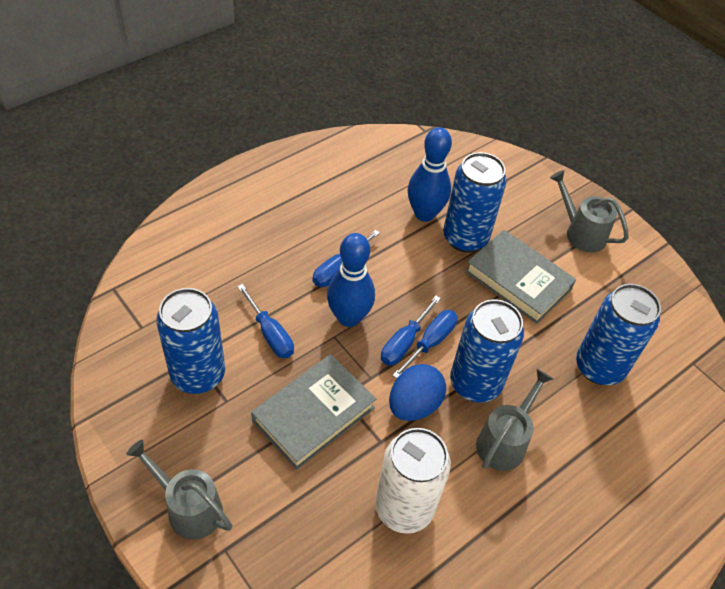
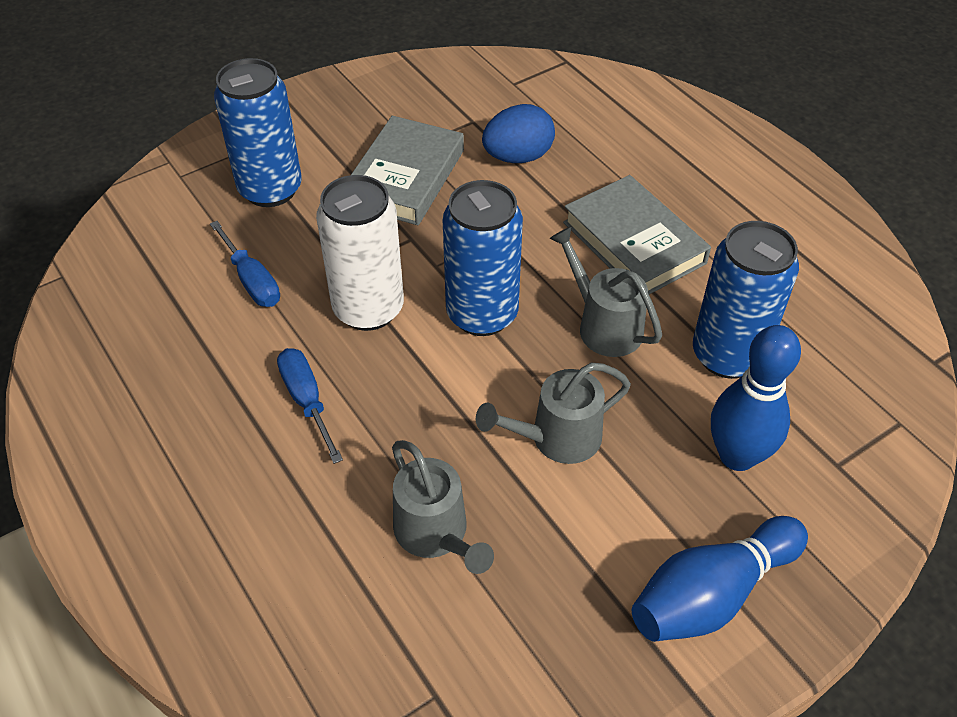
blue can: [156,288,225,394] [443,152,507,252] [450,299,524,403] [576,284,661,385] = 4 -> [214,58,302,207] [443,180,523,336] [693,221,799,379] = 3
blue screwdriver: [237,284,294,358] [312,230,380,287] [381,296,441,366] [392,310,458,379] = 4 -> [210,221,280,307] [277,348,343,464] = 2

